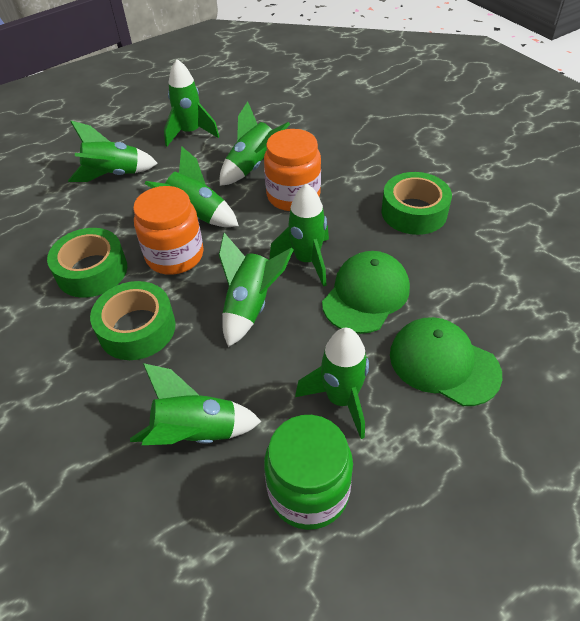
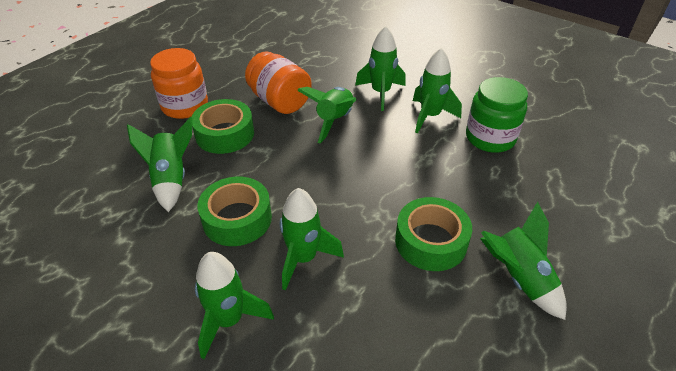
green cap: [322,251,410,334] [390,317,502,406] = 2 -> none = 0
green rocket: [68,121,158,182] [130,363,261,445] [145,146,239,227] [164,59,220,146] [219,233,294,347] [220,101,290,186] [269,183,329,287] [295,328,369,439] = 8 -> [127,117,193,212] [195,252,274,359] [280,188,344,291] [297,87,357,143] [355,26,406,111] [413,48,462,133] [480,202,567,320] = 7

